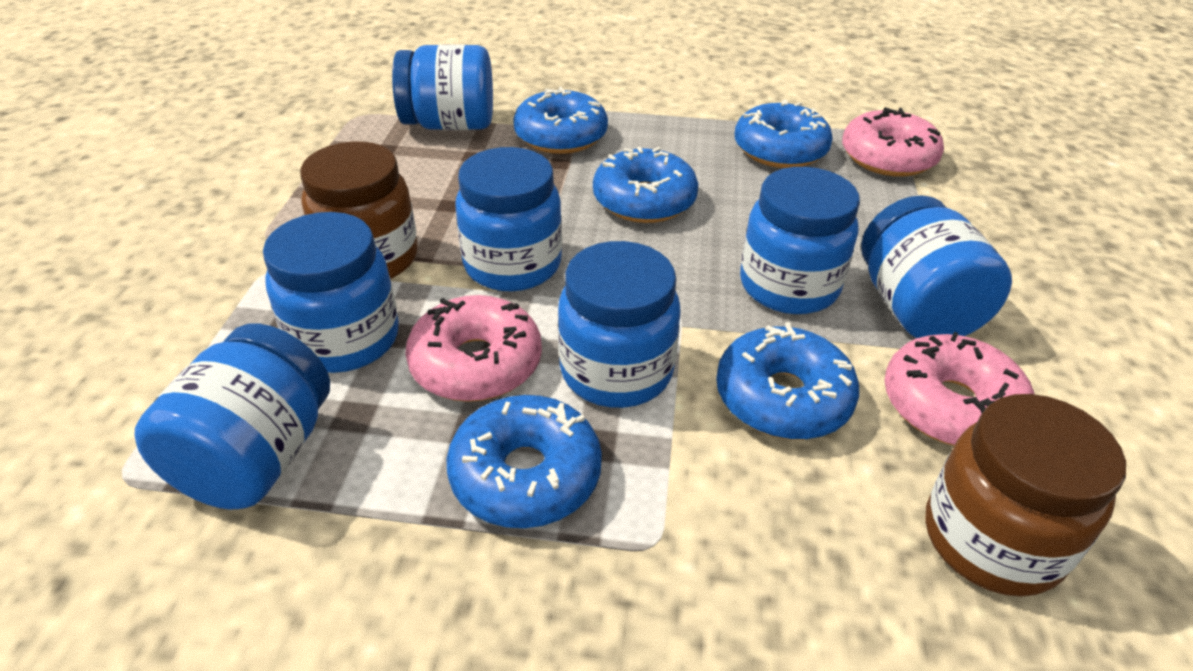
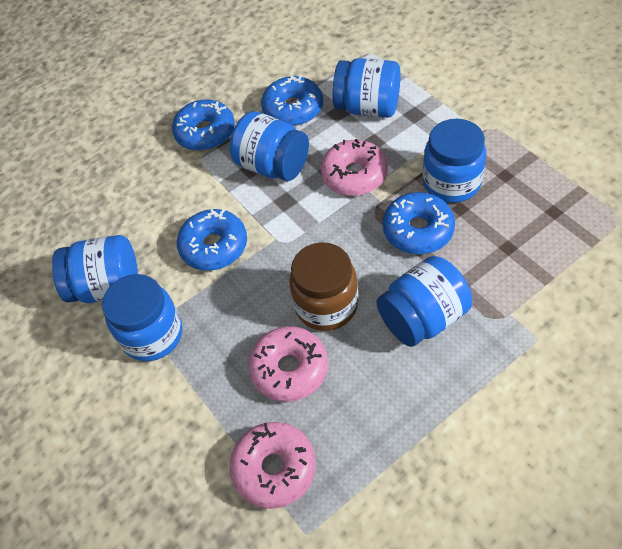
blue donut: [446,395,602,528] [513,87,608,154] [593,147,698,223] [716,322,859,440] [735,100,833,168] = 5 -> [172,100,235,151] [177,209,247,271] [261,75,323,126] [383,192,455,254] = 4
blue jar: [134,323,330,510] [263,212,399,373] [392,44,493,130] [455,147,562,292] [558,241,681,408] [740,167,860,314] [861,195,1012,338] = 7 -> [52,235,138,303] [102,274,182,361] [230,111,309,181] [332,58,401,118] [377,256,472,347] [423,119,486,203] = 6
brown jar: [300,141,418,279] [925,394,1126,597] = 2 -> [289,242,358,331] = 1

